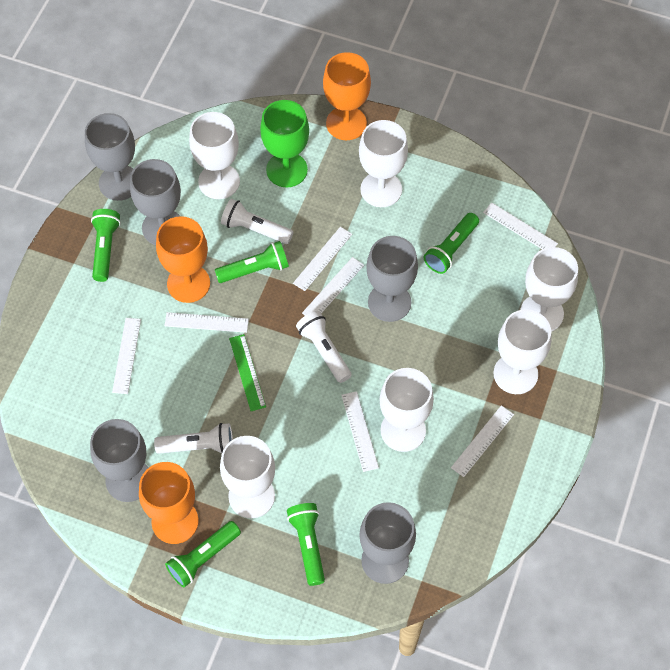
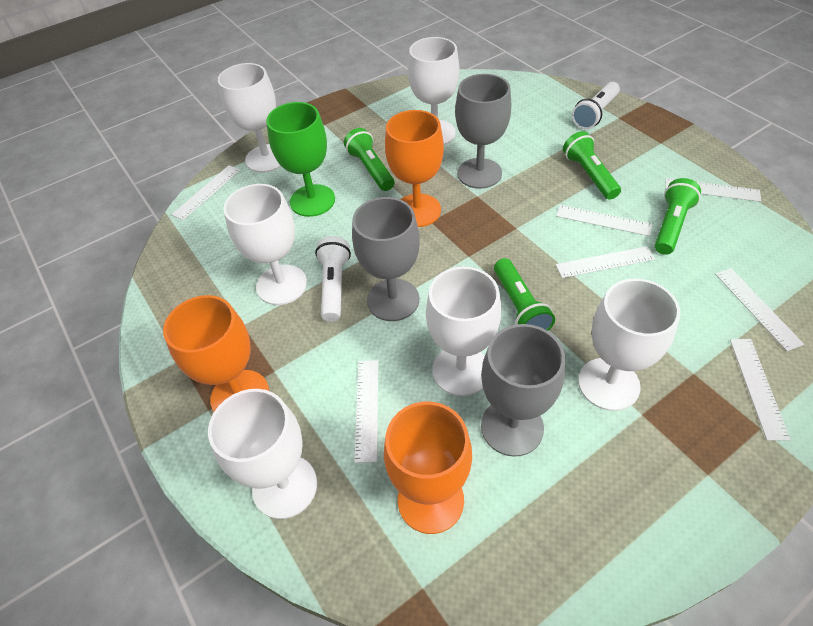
green flashlight: [91,209,121,282] [165,521,241,587] [215,241,289,283] [287,503,325,586] [424,213,479,274] = 5 -> [344,128,394,191] [494,258,555,331] [563,131,621,200] [655,178,701,255] = 4
green ruler: [229,334,266,411] = 1 -> none = 0
grey goblet: [85,113,135,201] [90,419,148,502] [130,159,181,245] [359,502,416,584] [366,236,418,322] = 5 -> [352,197,420,321] [455,74,511,189] [481,324,565,457] = 3
white flashlight: [154,423,233,454] [221,199,293,244] [296,311,352,383] = 3 -> [315,236,351,322] [572,82,620,129] = 2

